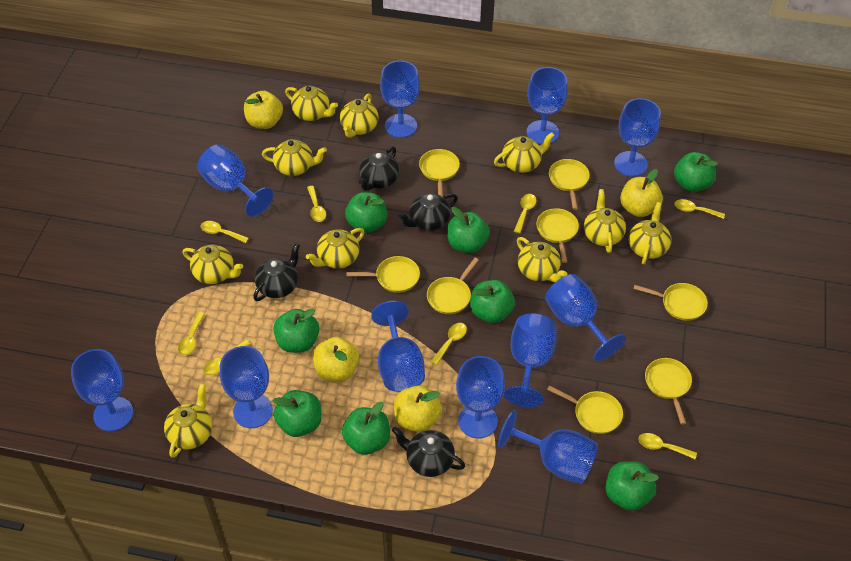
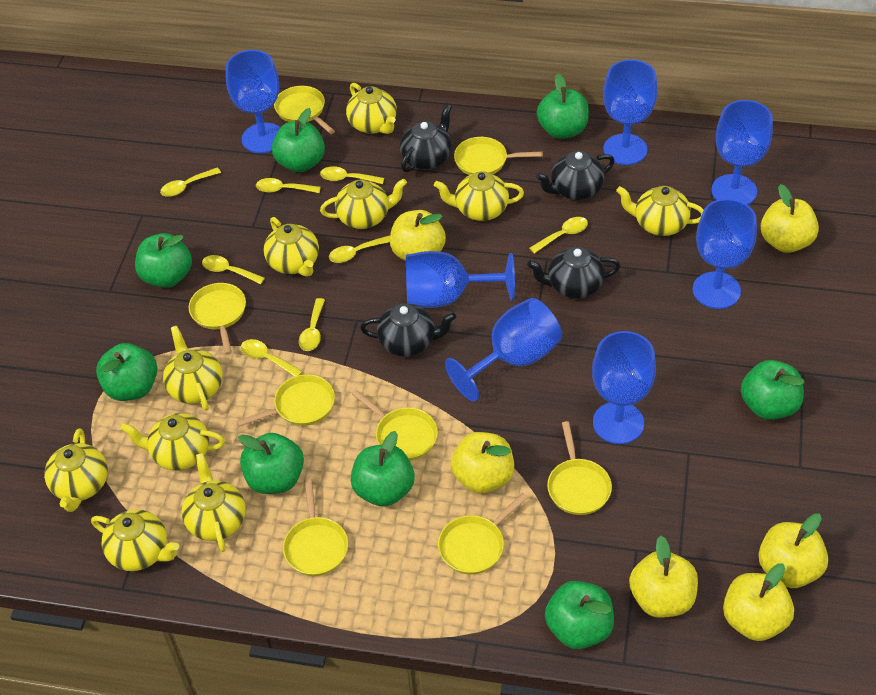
blue goblet: [71,349,133,431] [197,144,273,217] [220,346,273,428] [371,301,425,392] [380,61,420,138] [456,356,505,438] [498,410,598,484] [504,313,557,407] [527,67,568,144] [545,274,626,361] [614,98,661,177] = 11 -> [226,50,280,153] [406,251,515,308] [445,298,562,401] [592,331,656,444] [603,60,657,165] [692,199,757,309] [711,100,773,205] = 7
yellow apple: [244,91,283,129] [313,337,359,381] [394,385,442,432] [620,169,663,217] = 4 -> [390,210,446,261] [451,432,514,494] [629,536,698,618] [723,563,794,641] [759,513,828,588] [761,184,819,253] = 6

